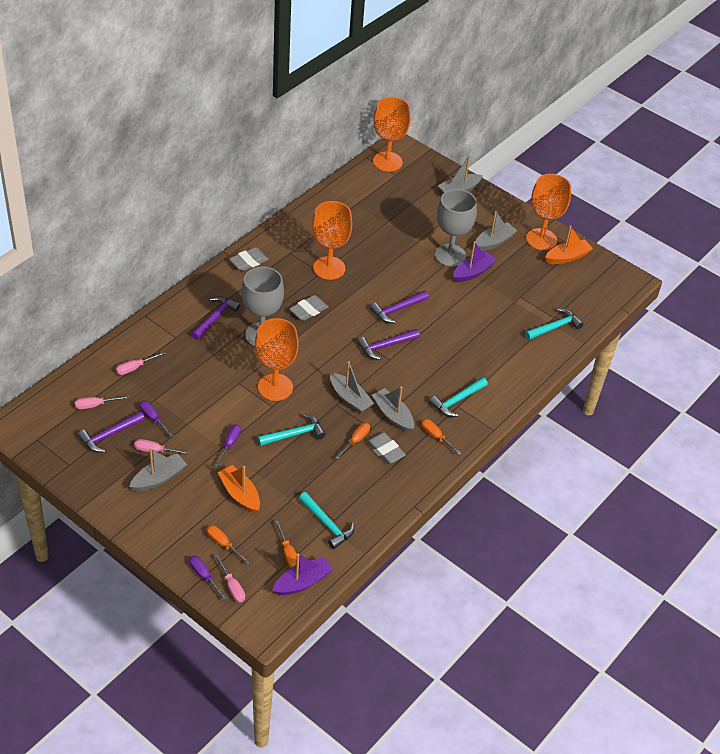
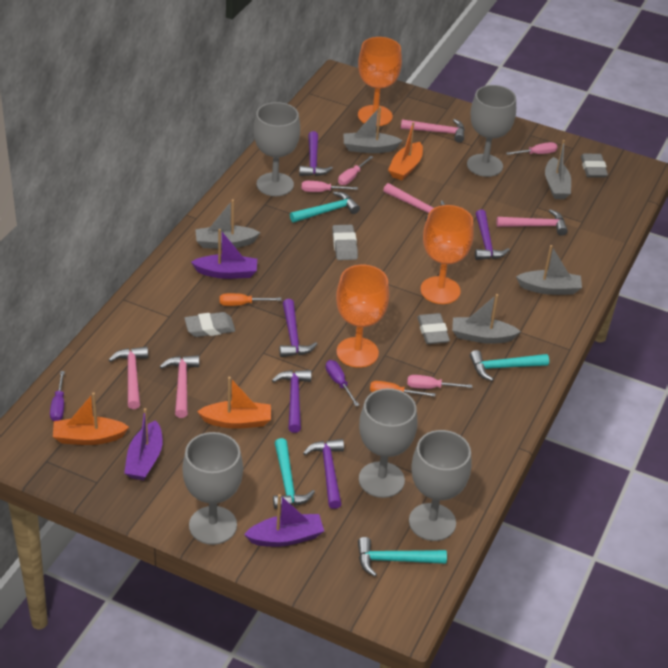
grey eraser: [229,247,269,271] [289,295,328,321] [366,432,406,464] = 3 -> [184,312,235,337] [332,225,358,260] [417,313,450,344] [581,154,608,178] = 4
grey goblet: [242,267,284,346] [434,189,477,267] = 2 -> [182,432,243,545] [254,102,300,196] [359,388,417,498] [409,430,472,541] [467,85,516,177] = 5
orange boat: [218,465,260,513] [545,226,593,264] = 2 -> [53,392,129,445] [197,377,271,429] [388,122,423,180] = 3
orange goblet: [255,318,299,401] [312,201,352,280] [373,97,411,172] [526,174,571,250] = 4 -> [336,265,389,368] [358,37,402,126] [420,205,474,304] = 3
orange screwdriver: [207,525,250,564] [275,521,297,568] [335,423,370,460] [421,419,461,455] = 4 -> [220,293,281,306] [370,381,435,397] = 2
pink hammer: none = 0 -> [109,347,148,409] [160,355,199,418] [383,183,445,221] [401,119,465,143] [496,209,568,236] = 5
purple boat: [272,553,333,595] [453,241,497,282] = 2 -> [124,408,162,480] [191,229,257,279] [244,494,324,547] = 3
purple hammer: [78,411,145,453] [191,296,240,340] [357,329,420,360] [370,291,429,323] = 4 -> [272,370,312,433] [279,299,317,357] [299,131,333,176] [303,439,344,509] [475,210,510,260] = 5
purple screwdriver: [140,401,174,438] [190,556,227,600] [215,424,241,467] = 3 -> [50,371,65,421] [326,360,359,406] = 2

